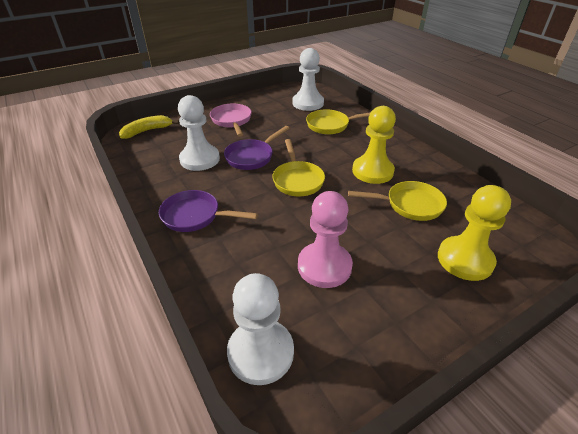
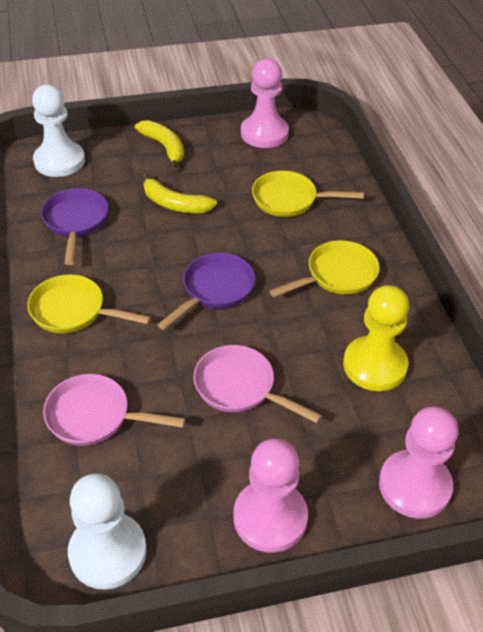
pink pan: [210,104,252,137] = 1 -> [43,374,186,446] [194,345,322,423] = 2
pink pawn: [298,191,353,288] = 1 -> [233,439,308,553] [241,59,289,148] [379,407,458,519] = 3
white pawn: [178,95,220,171] [227,273,294,385] [292,48,324,111] = 3 -> [32,85,85,177] [68,473,147,590] = 2
yellow banana: [119,115,179,139] = 1 -> [135,120,184,170] [142,173,217,213] = 2
yellow pawn: [352,106,396,184] [438,185,511,281] = 2 -> [343,285,409,391] = 1

